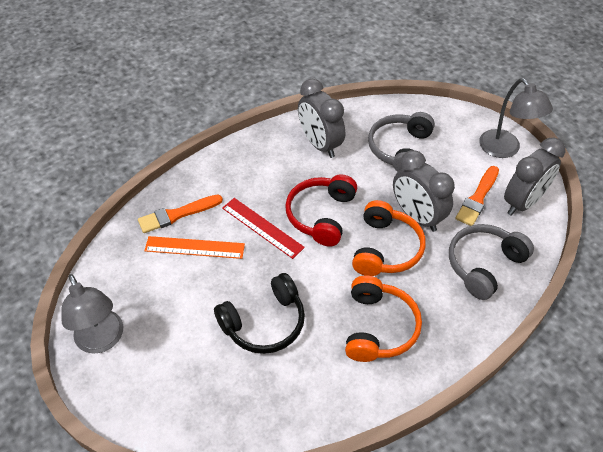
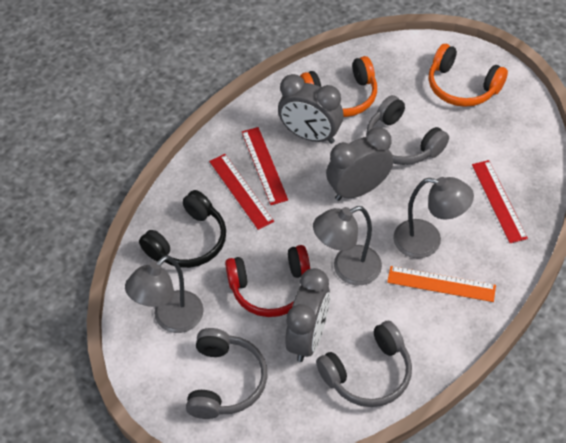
grey headphones: [368,112,435,172] [449,224,534,300] = 2 -> [186,328,267,419] [316,321,412,407] [366,95,449,165] = 3
grey lamp: [61,274,123,353] [479,78,553,158] = 2 -> [125,255,204,333] [313,206,382,286] [393,177,474,258] = 3
orange brush: [138,195,223,233] [455,166,499,226] = 2 -> none = 0
red ruler: [222,198,305,259] = 1 -> [209,154,274,230] [242,127,288,205] [472,160,528,243] = 3

